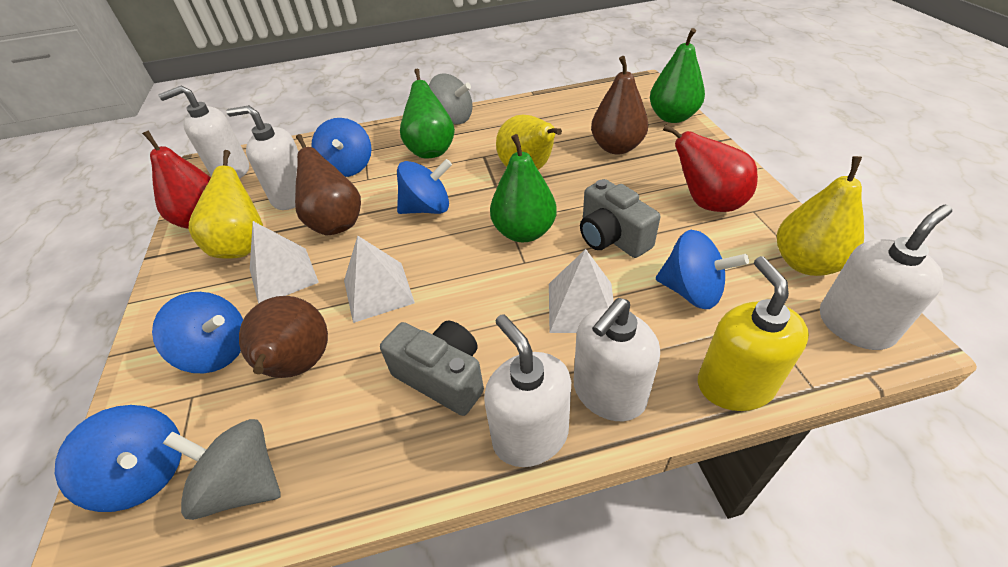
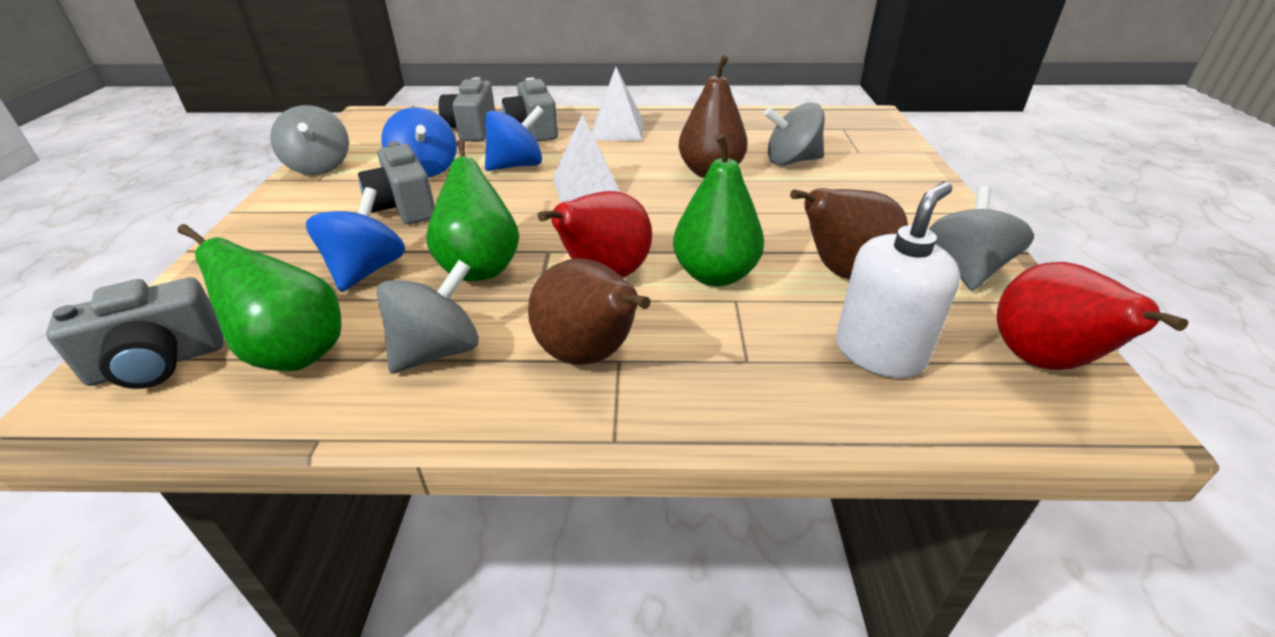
blue spinning top: [55,405,182,512] [152,292,243,373] [311,118,372,177] [397,159,452,214] [656,230,749,309] = 5 -> [306,187,405,292] [381,107,457,177] [485,106,544,171] = 3
grey camera: [380,321,484,416] [580,179,660,258] = 2 -> [46,278,224,389] [358,141,435,224] [438,77,495,141] [502,78,558,142] = 4
grey spinning top: [163,419,281,520] [429,74,473,124] = 2 -> [270,105,349,175] [377,260,479,373] [764,102,825,165] [929,186,1034,291] = 4
white pyramid: [250,221,319,304] [344,236,415,323] [549,249,614,333] = 3 -> [553,114,620,203] [592,67,644,141] = 2
white soap dispenser: [158,86,249,179] [226,105,299,210] [484,314,571,467] [574,298,660,421] [820,205,952,350] = 5 -> [836,182,960,378] = 1
yellow pear: [189,150,263,259] [496,115,562,170] [777,156,864,276] = 3 -> none = 0
yellow soap dispenser: [698,256,809,411] = 1 -> none = 0

